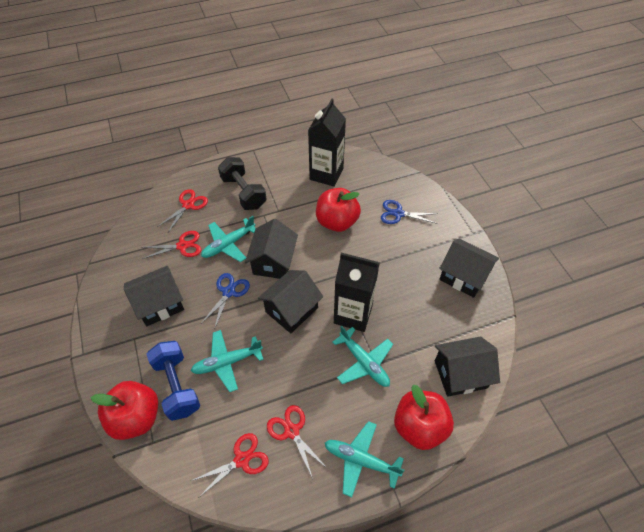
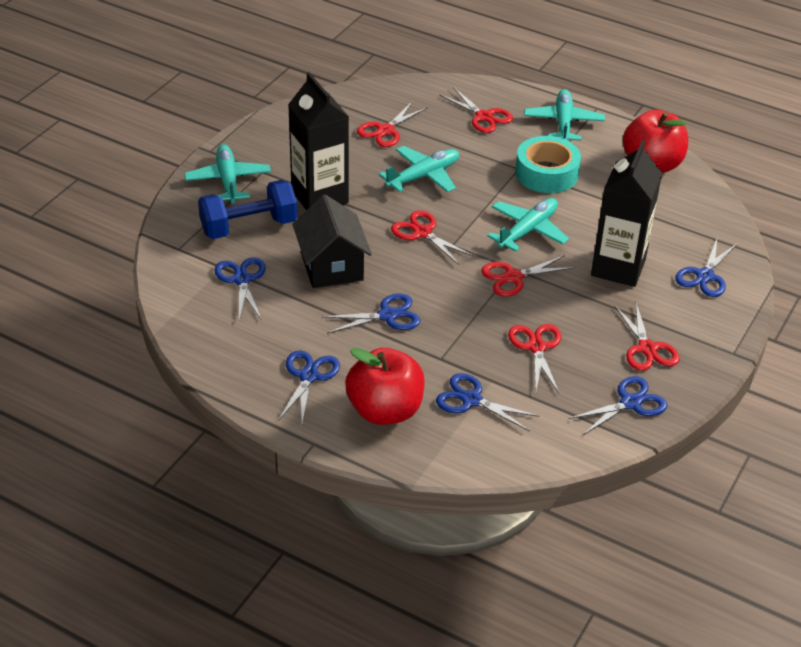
black dumbbell: [218,157,267,210] = 1 -> none = 0
black house: [124,266,184,326] [245,219,298,279] [258,270,323,333] [435,336,500,397] [439,239,499,298] = 5 -> [293,195,372,288] = 1
blue scissors: [201,273,250,330] [381,200,438,224] = 2 -> [215,257,266,320] [278,350,340,424] [322,294,421,334] [436,373,540,431] [568,376,667,436] [675,239,738,297] = 6
red apple: [91,381,158,440] [316,188,361,232] [394,385,454,450] = 3 -> [345,348,425,425] [623,110,688,173] = 2
red scissors: [142,231,201,259] [157,189,208,232] [191,433,269,497] [267,405,328,479] = 4 -> [357,101,428,147] [391,210,474,265] [440,87,513,133] [481,255,575,296] [508,324,561,393] [615,303,680,371] = 6
turquoise tape: none = 0 -> [515,136,581,193] = 1

